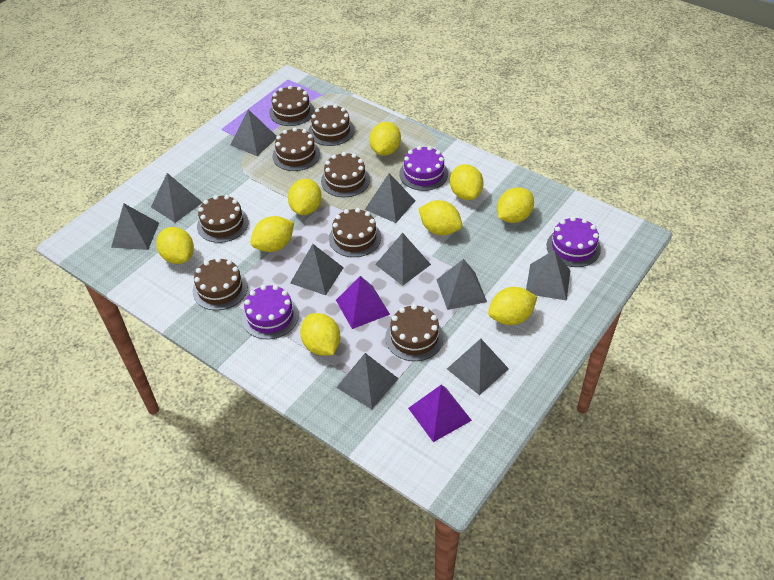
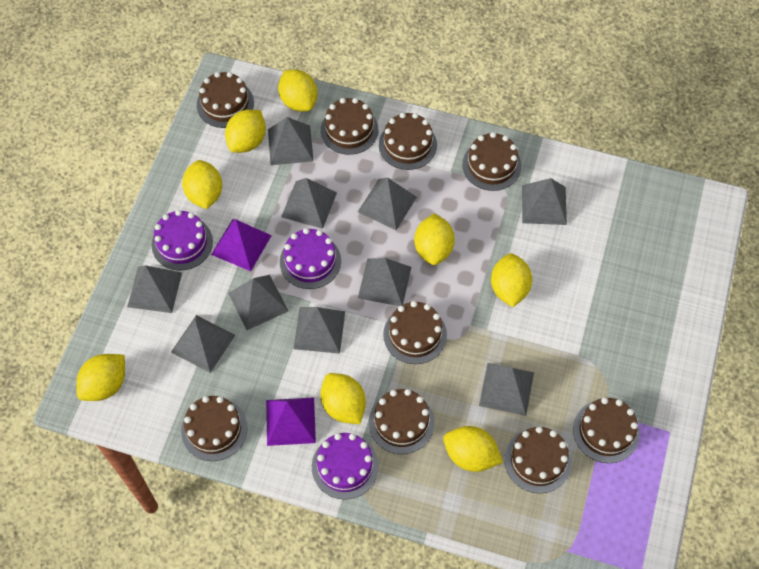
brown cake: [193,257,248,310] [197,195,249,243] [269,85,314,126] [273,127,320,171] [308,104,355,146] [321,152,370,197] [329,208,381,257] [385,304,444,361] = 8 -> [181,396,247,461] [197,72,254,128] [321,98,378,155] [369,389,435,454] [379,112,437,170] [383,301,447,364] [462,132,521,191] [504,426,571,493] [573,397,640,463] = 9
yellow lemon: [156,227,194,264] [251,216,294,252] [288,179,322,215] [300,313,340,356] [370,122,401,156] [419,200,462,235] [450,164,484,200] [488,287,537,325] [497,187,534,223] = 9 -> [76,354,125,401] [182,160,222,209] [225,110,266,153] [278,70,318,112] [320,373,366,424] [414,213,455,265] [443,426,503,472] [491,253,532,307] = 8

